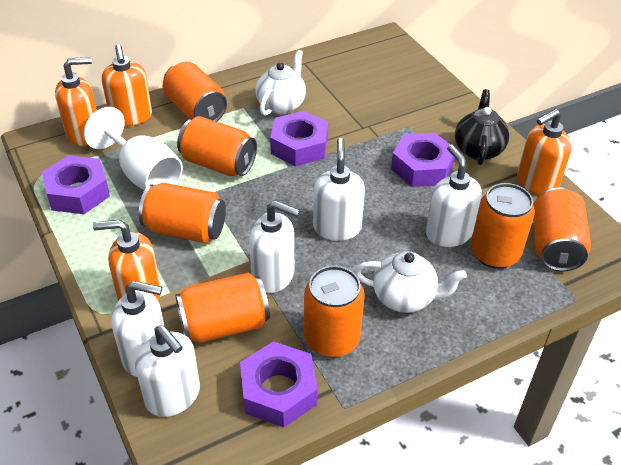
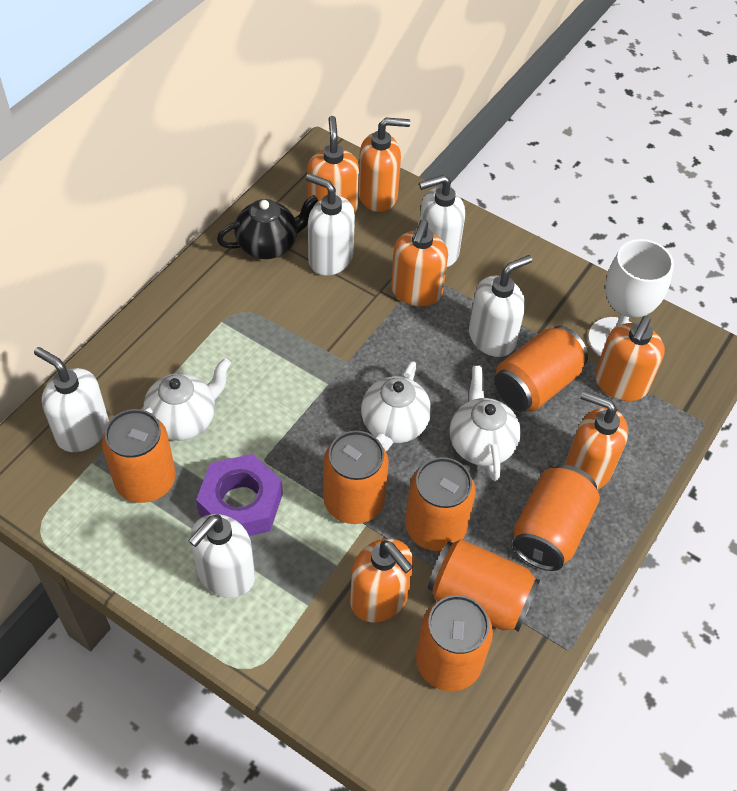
orange soap dispenser: [55,57,97,146] [93,220,161,301] [102,44,152,126] [517,109,572,195] = 4 -> [307,116,359,213] [350,539,413,622] [358,118,410,212] [391,220,448,307] [565,391,628,490] [595,316,665,401] = 6
purple nut: [42,155,110,214] [240,341,318,428] [270,111,328,167] [391,133,455,187] = 4 -> [196,454,283,536] = 1
white teapot: [255,50,306,116] [354,251,467,313] = 2 -> [143,358,231,441] [361,361,431,451] [450,365,521,481] = 3

